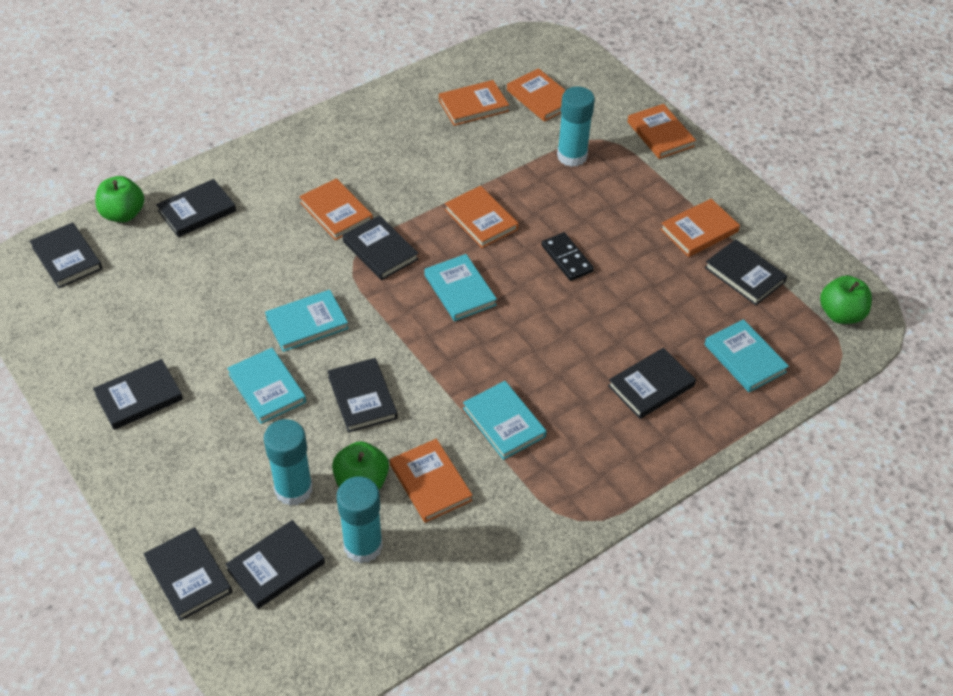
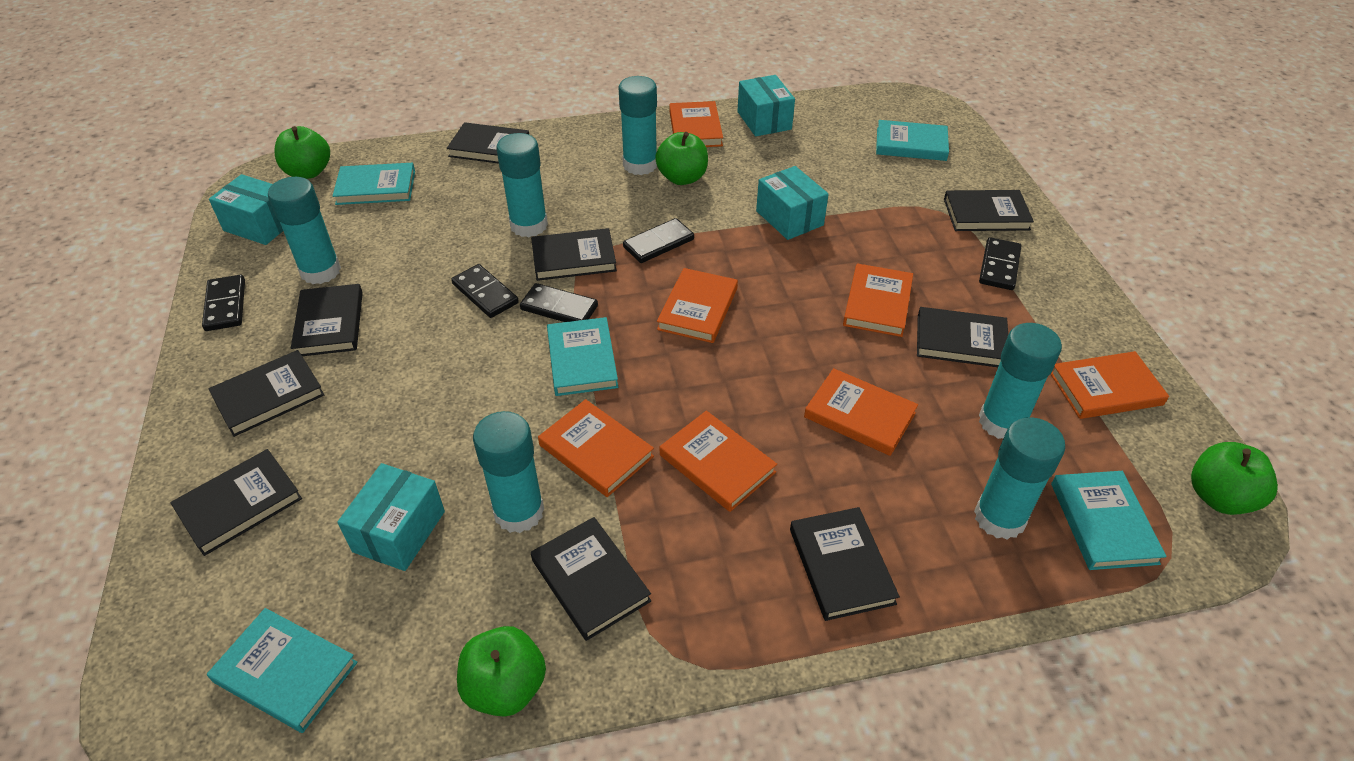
black domino: [541,232,594,281] = 1 -> [202,275,245,331] [451,264,519,318] [520,283,598,322] [623,218,694,263] [979,237,1021,290] = 5
green apple: [95,176,144,222] [332,441,389,490] [820,275,872,324] = 3 -> [274,126,330,179] [457,626,546,717] [655,132,708,185] [1191,442,1278,515] = 4
turquoise box: none = 0 -> [209,174,283,245] [337,463,445,571] [738,75,795,137] [756,166,829,240] = 4
turquoise glue stick: [264,419,313,506] [337,476,383,563] [557,87,595,167] = 3 -> [268,177,341,284] [473,411,544,533] [496,133,548,237] [618,76,657,175] [974,417,1065,540] [979,323,1062,439] = 6

